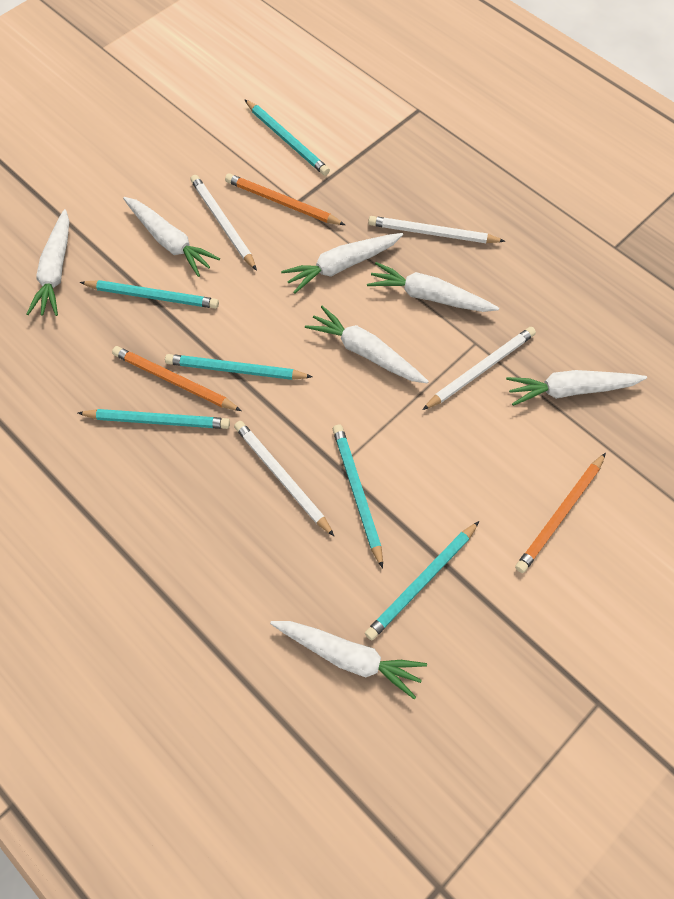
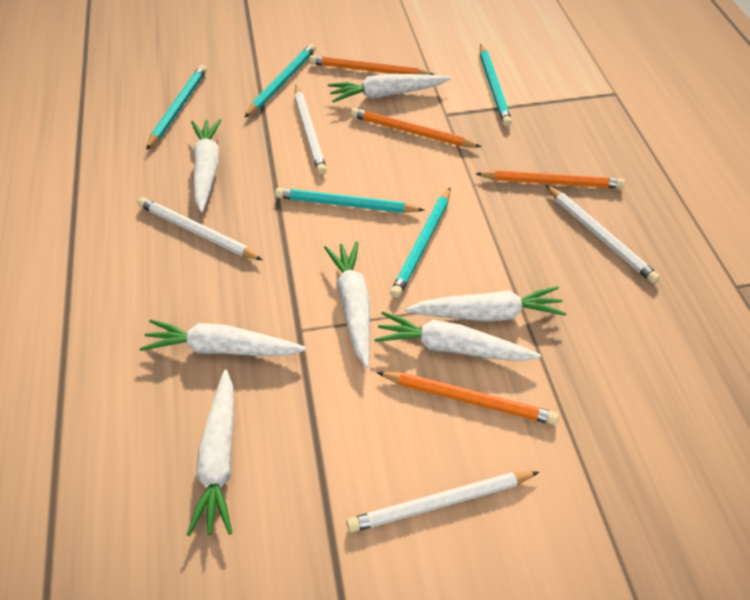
orange pencil: [112,346,242,411] [225,173,345,225] [515,453,606,573] = 3 -> [309,55,435,75] [351,108,482,147] [377,372,559,425] [475,170,625,188] = 4
turquoise pencil: [78,409,230,429] [80,280,219,309] [165,354,312,380] [245,100,330,176] [333,424,383,568] [365,521,479,640] = 6 -> [146,65,207,150] [244,44,316,118] [275,188,424,213] [390,188,450,298] [480,44,512,127] = 5

